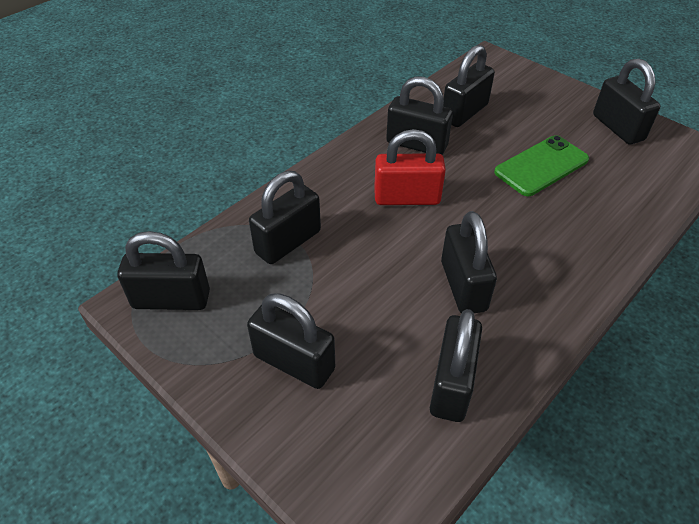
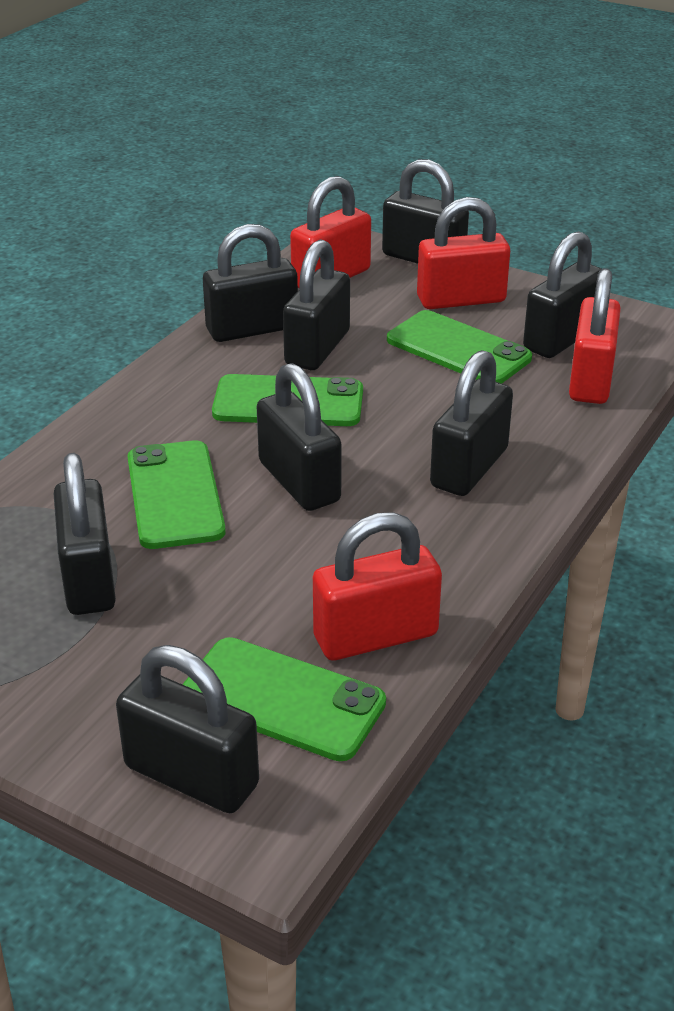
green phone: [494,135,589,196] = 1 -> [127,440,226,549] [182,637,386,761] [212,374,363,426] [387,310,532,384] = 4
red padlock: [374,129,446,205] = 1 -> [290,176,371,288] [313,512,442,660] [417,197,510,309] [569,268,621,404] = 4

